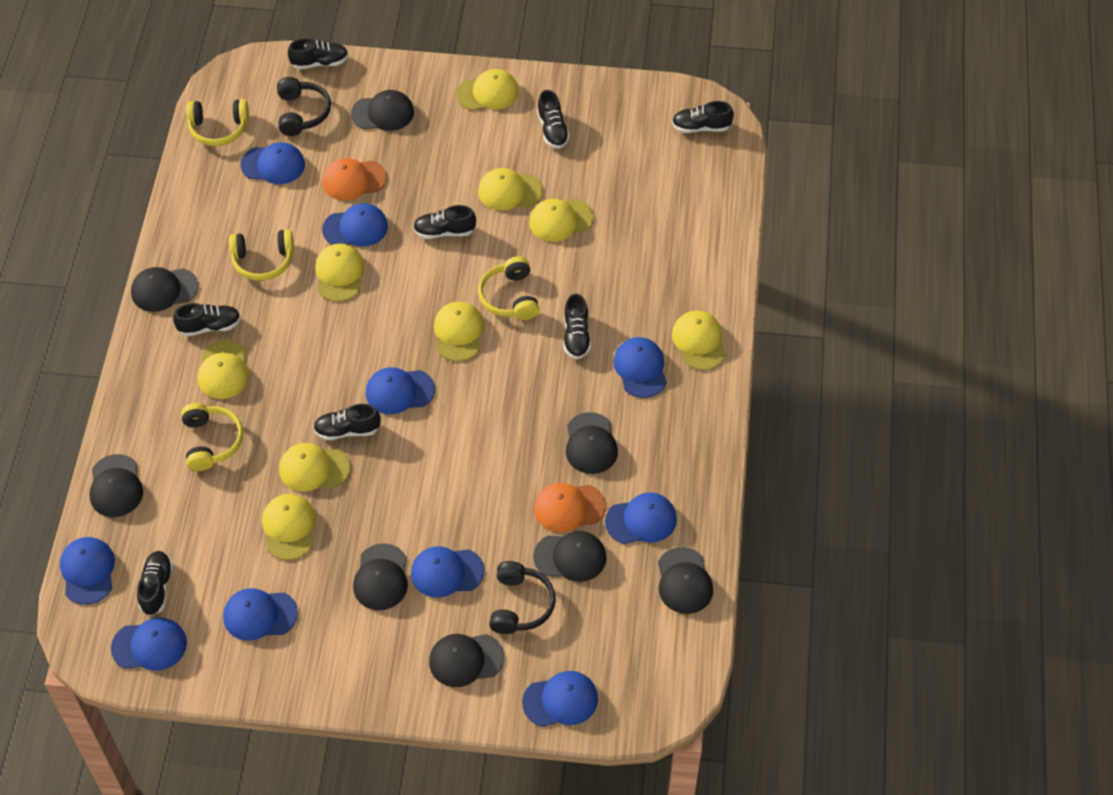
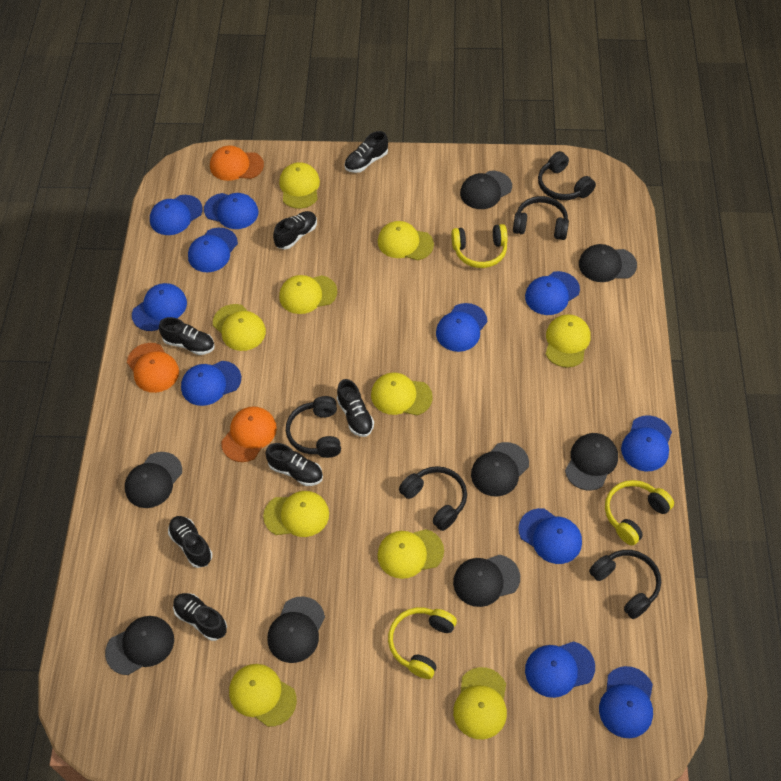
black headphones: [277,77,331,136] [489,561,555,634] = 2 -> [286,396,341,458] [399,466,467,531] [513,196,569,240] [538,151,596,200] [589,550,661,619] = 5
black shoe: [137,551,173,616] [173,303,241,336] [288,38,349,70] [313,404,381,440] [413,205,476,239] [537,90,570,149] [563,293,591,359] [672,101,734,133] = 8 -> [159,317,215,355] [168,516,212,568] [173,593,227,641] [265,443,323,486] [273,211,317,249] [337,379,374,437] [345,131,388,173] = 7
blue cap: [60,537,115,605] [111,618,187,671] [223,588,298,641] [241,142,305,184] [322,203,388,247] [366,367,435,414] [411,546,484,598] [522,671,598,727] [605,492,677,544] [613,337,667,398] = 10 -> [132,283,187,331] [150,195,203,235] [181,361,241,406] [188,228,238,272] [204,193,258,229] [436,303,487,352] [518,508,582,564] [525,271,580,315] [525,642,595,698] [599,666,653,738] [621,415,672,471] = 11
orange cap: [322,158,387,200] [534,483,606,532] = 2 -> [127,343,179,393] [210,146,264,181] [221,406,277,462] = 3
yellow cap: [198,340,249,399] [262,494,316,560] [279,443,350,492] [315,244,365,302] [434,302,484,361] [456,69,519,110] [478,168,543,211] [529,199,594,242] [672,310,726,370] = 9 -> [213,304,266,351] [229,664,297,727] [263,491,329,537] [279,162,320,209] [279,275,337,314] [371,372,433,415] [377,529,444,579] [378,221,434,260] [453,667,507,739] [546,314,591,368] = 10
yellow headphones: [181,403,243,471] [186,99,249,146] [229,229,294,281] [478,256,539,320] = 4 -> [388,607,457,679] [451,224,508,268] [605,480,674,545] = 3

